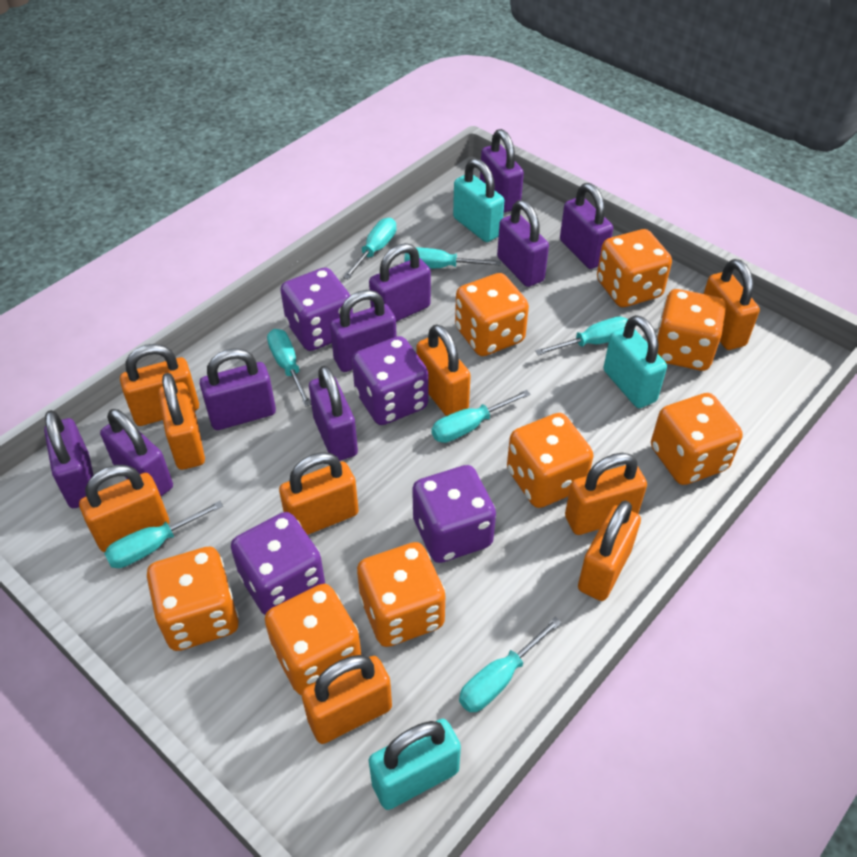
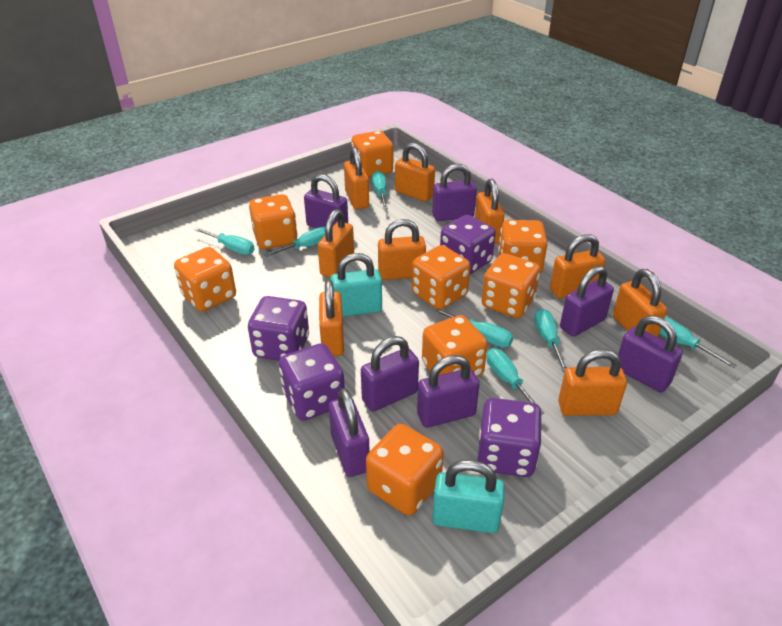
purple padlock: [44,410,93,508] [100,409,173,496] [200,348,276,430] [309,365,358,461] [330,290,397,372] [369,243,431,322] [480,129,524,212] [497,200,549,287] [560,183,613,269] = 9 -> [304,174,348,228] [329,388,370,477] [361,336,419,412] [417,355,480,428] [432,164,477,221] [560,266,614,337] [618,316,683,392] = 7
turquoise padlock: [369,719,461,810] [453,159,504,242] [603,315,667,408] = 3 -> [330,253,382,317] [433,460,505,533] = 2

